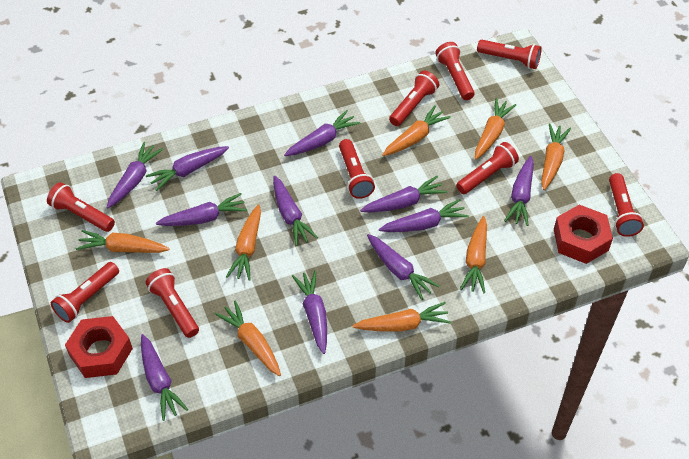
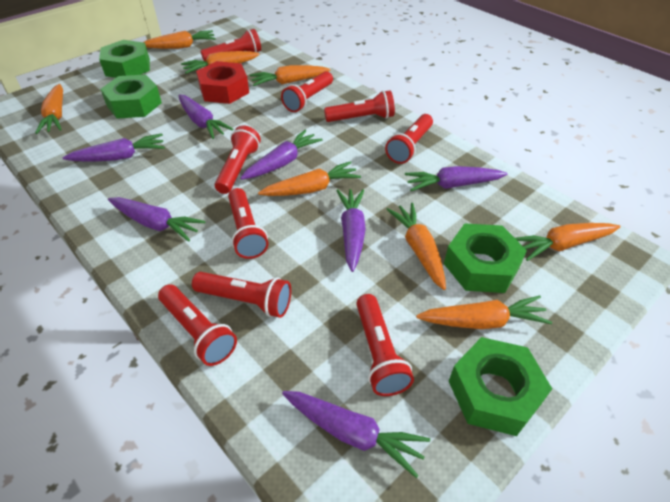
green nut: none = 0 -> [99,40,150,78] [100,74,162,119] [444,224,527,293] [449,337,552,436] = 4
purple carrot: [107,142,163,208] [141,334,188,421] [146,146,229,191] [156,193,247,226] [273,176,318,246] [284,110,360,156] [292,270,327,354] [360,176,447,213] [367,234,440,300] [379,199,469,232] [505,156,534,226] = 11 -> [63,134,165,162] [108,197,205,242] [178,94,233,139] [240,130,322,180] [282,391,430,478] [336,189,366,272] [405,166,508,191] = 7
red nut: [65,316,133,378] [554,205,613,264] = 2 -> [196,61,249,104] = 1

